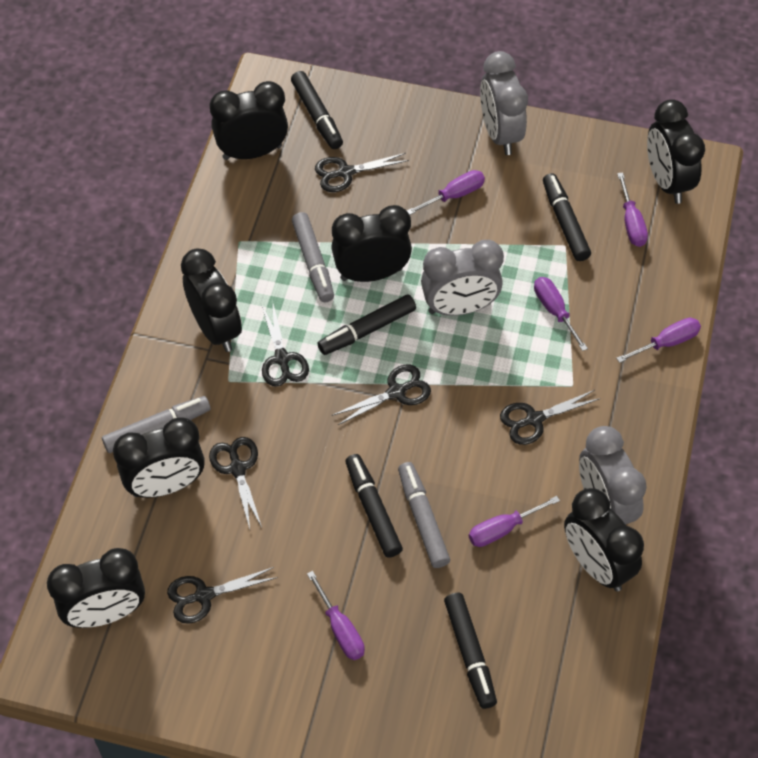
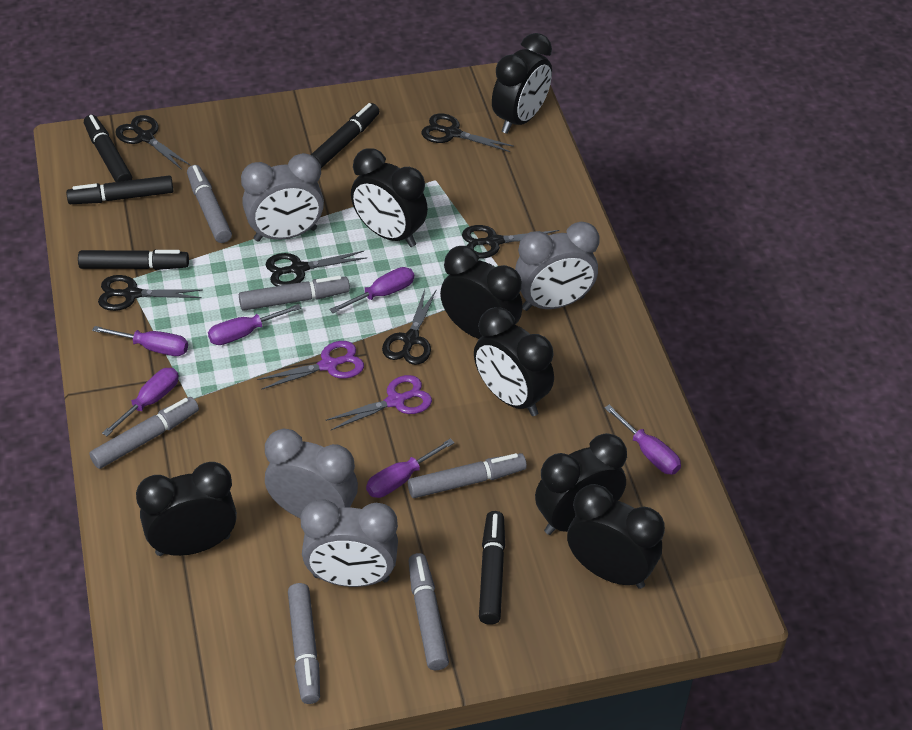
grey clock: [421,240,504,316] [480,51,528,155] [579,426,647,525] = 3 -> [241,153,324,242] [265,428,358,519] [301,499,398,587] [515,222,600,311] = 4
grey marker: [102,396,211,453] [292,212,334,302] [398,462,450,568] = 3 -> [89,397,199,469] [187,165,232,243] [239,276,350,311] [288,583,320,704] [408,453,527,498] [409,553,449,670] = 6
purple scissors: none = 0 -> [257,341,364,390] [325,375,432,430] = 2

